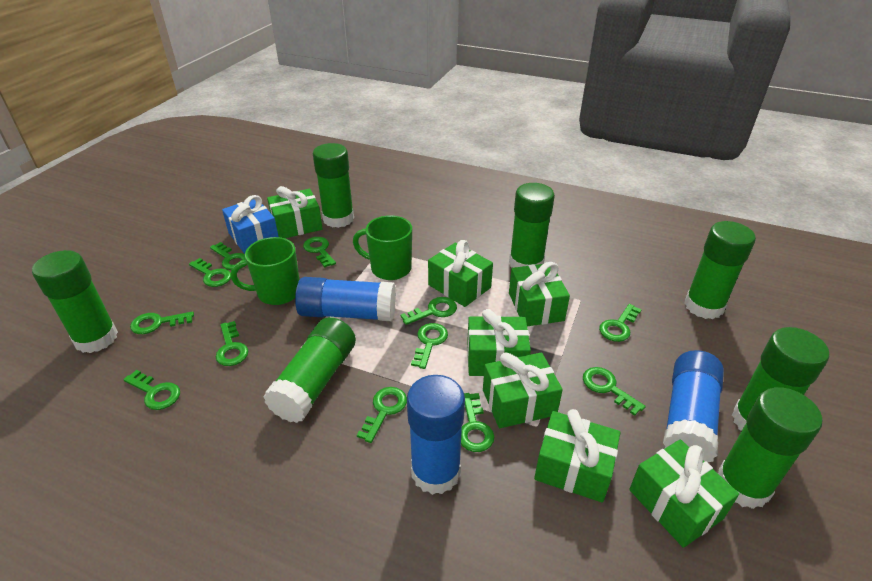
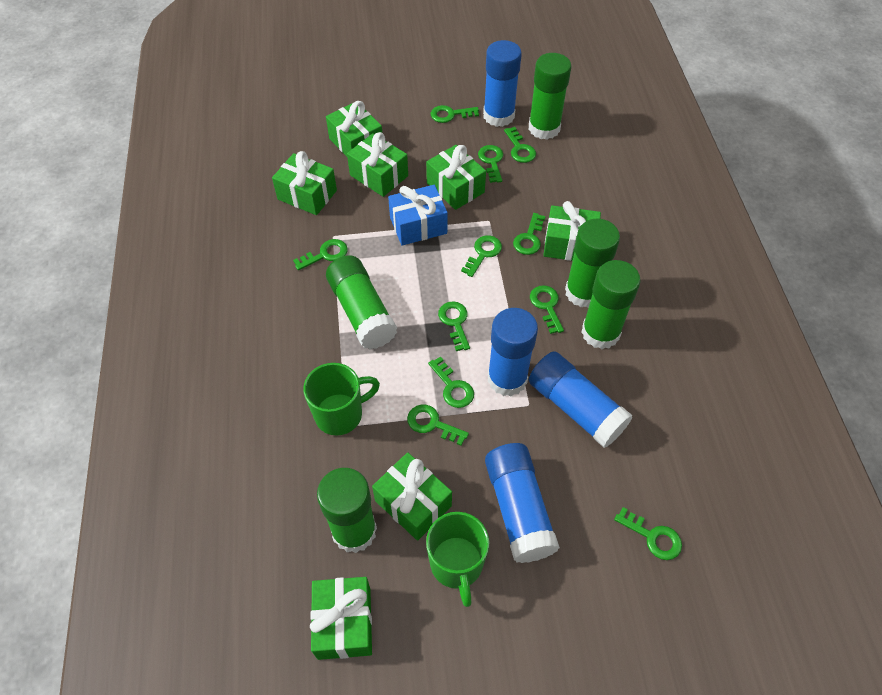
blue glue stick: [295,277,396,321] [407,375,465,495] [663,350,724,462] = 3 -> [483,40,522,127] [485,443,560,563] [488,308,538,396] [529,351,633,448] = 4
green glue stick: [32,250,118,353] [263,317,356,423] [313,143,354,228] [509,183,555,268] [684,221,756,319] [718,387,822,509] [732,327,829,431] = 7 -> [317,468,377,553] [326,256,397,350] [528,53,571,140] [565,219,620,308] [581,260,641,349] = 5
green key: [123,370,180,410] [130,311,194,334] [189,258,231,287] [210,242,245,270] [216,321,248,366] [303,237,336,268] [357,387,407,443] [400,297,457,325] [411,323,448,369] [461,393,494,452] [583,367,646,416] [599,304,642,342] = 12 -> [293,239,348,270] [407,404,469,446] [428,356,474,408] [431,105,479,123] [438,301,470,351] [461,235,502,277] [478,145,503,183] [504,127,536,163] [513,213,546,255] [530,285,564,334] [614,507,682,560] = 11

